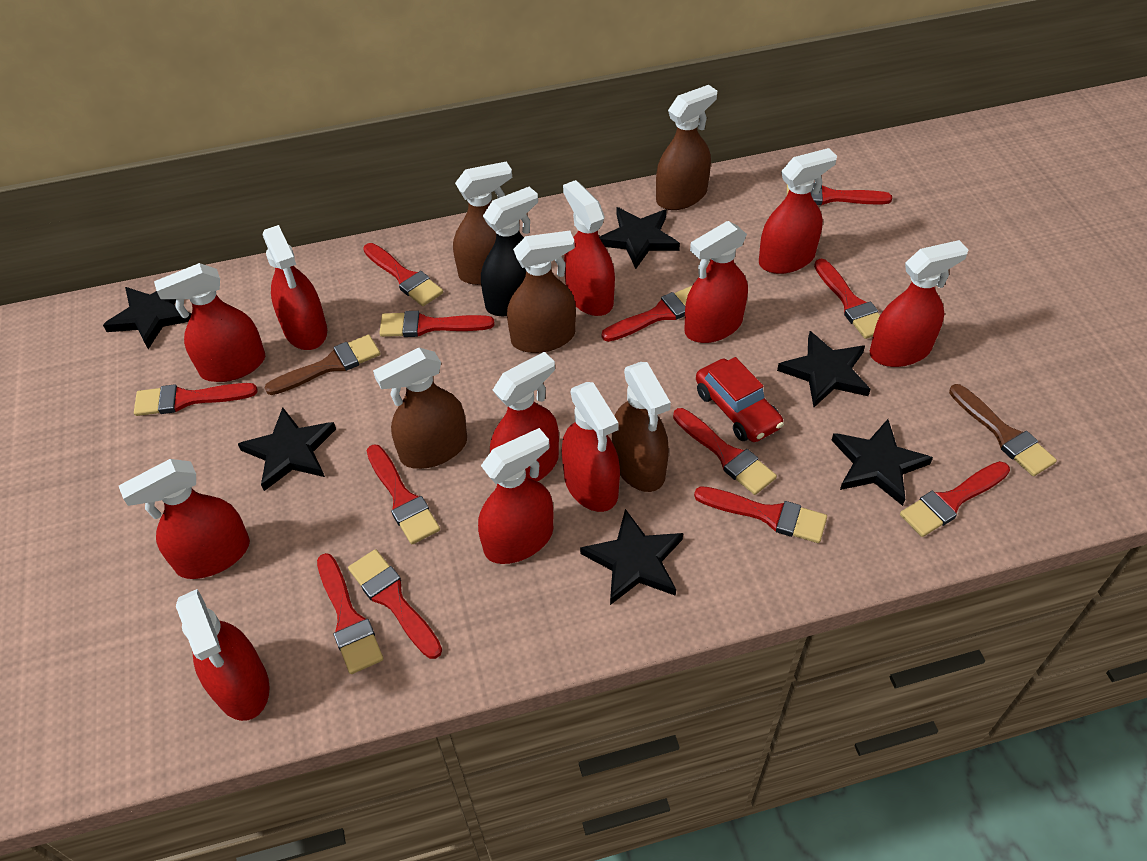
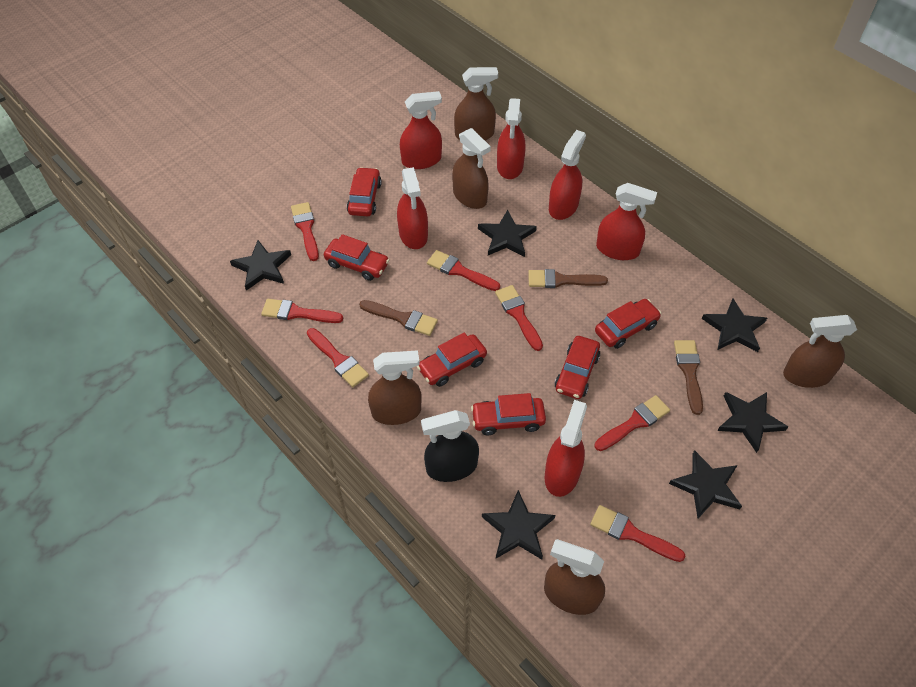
brown brush: [264,334,380,395] [949,384,1057,476] = 2 -> [359,300,438,336] [528,269,608,288] [674,340,703,415] = 3
red brush: [134,383,258,416] [317,553,383,674] [348,549,442,659] [363,243,443,306] [367,444,440,544] [379,311,494,337] [602,286,692,342] [673,408,777,495] [694,486,827,543] [787,182,892,205] [814,259,880,339] [900,461,1010,537] = 12 -> [261,299,343,323] [291,202,319,261] [307,328,369,387] [427,250,500,291] [495,285,543,351] [590,505,685,562] [595,395,670,451] = 7
red car: [696,357,784,442] = 1 -> [324,234,389,281] [347,167,382,216] [417,333,487,387] [471,393,546,435] [554,336,600,399] [595,299,661,349] = 6
red spray bottle: [119,459,250,579] [154,263,265,382] [176,589,269,721] [263,225,327,350] [478,428,553,564] [490,352,559,482] [562,382,620,512] [563,180,615,316] [684,221,748,343] [759,148,837,274] [870,240,968,367] = 11 -> [397,167,428,249] [400,91,442,169] [497,98,525,179] [545,400,587,497] [549,130,586,220] [596,183,657,260] = 6

